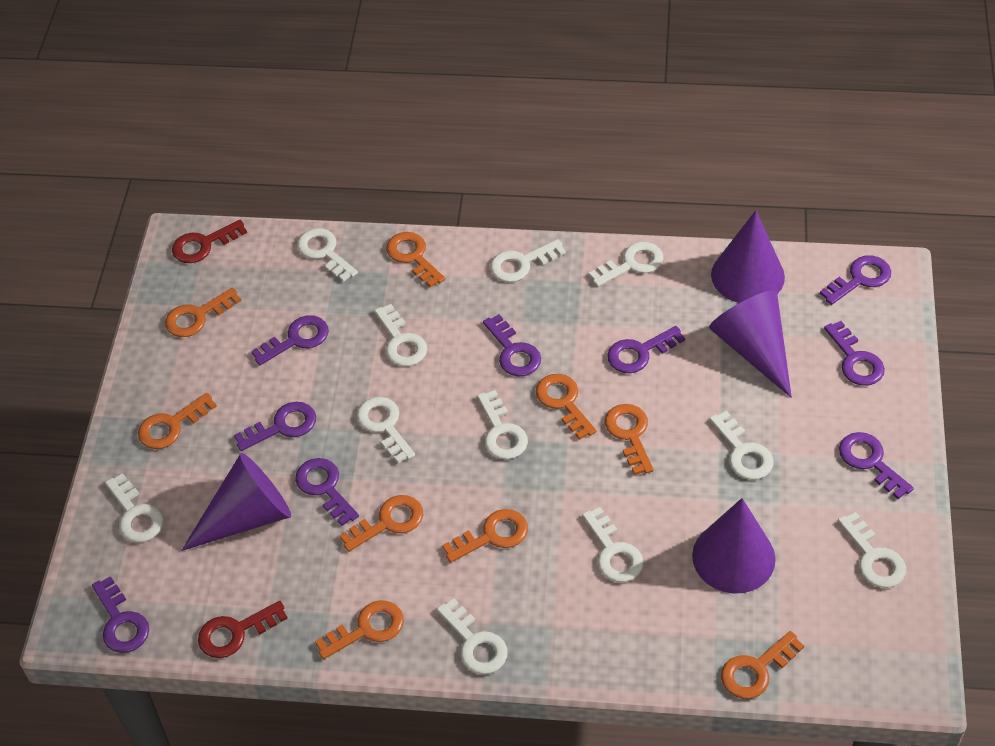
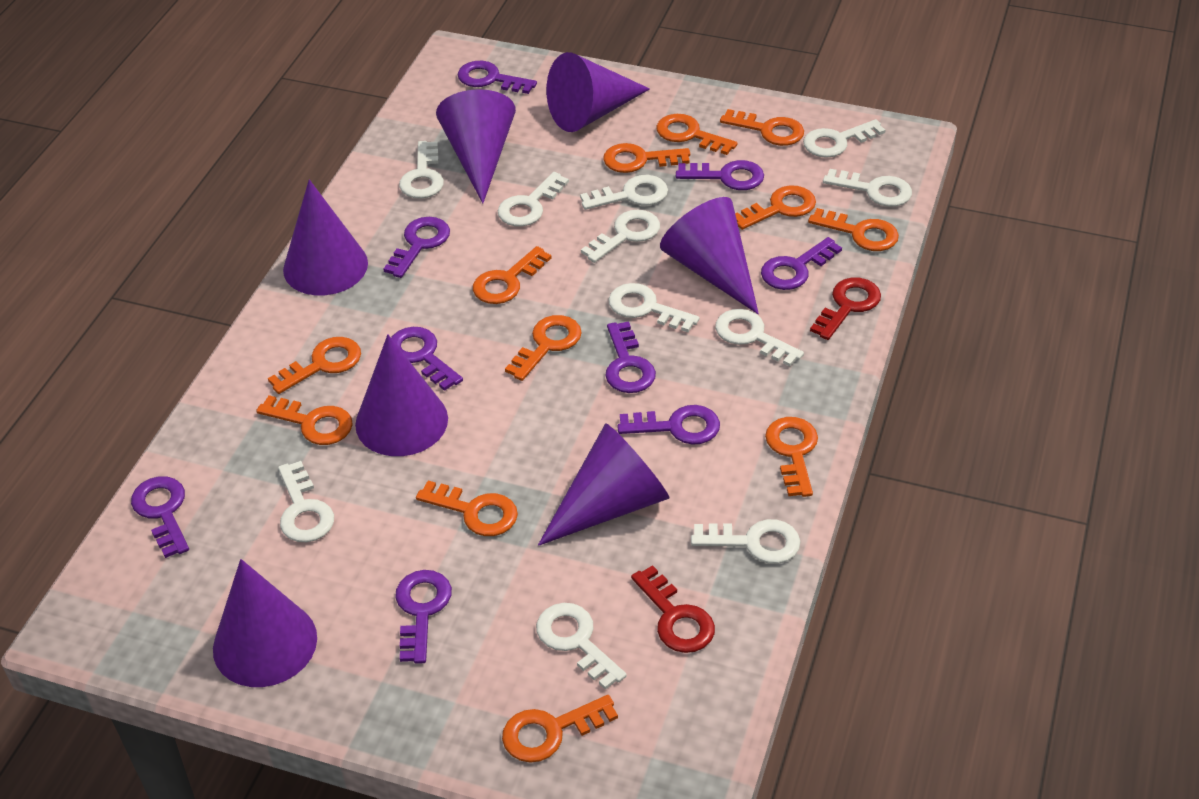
orange key: [138,393,217,449] [165,287,241,337] [315,600,404,659] [340,495,423,552] [386,232,445,288] [442,509,528,563] [536,374,597,440] [605,404,654,475] [721,631,804,699] = 9 -> [256,395,353,445] [268,337,361,394] [416,481,518,536] [473,246,552,304] [502,695,618,763] [505,315,582,381] [603,143,690,173] [656,114,738,155] [720,109,804,146] [735,185,816,230] [765,417,818,497] [808,208,899,251] = 12
purple cone: [181,453,291,551] [692,498,776,594] [709,290,792,398] [711,210,785,303] = 4 -> [213,559,317,687] [283,179,368,295] [355,334,448,456] [436,89,516,203] [538,423,669,546] [546,52,650,132] [660,197,759,314] = 7

